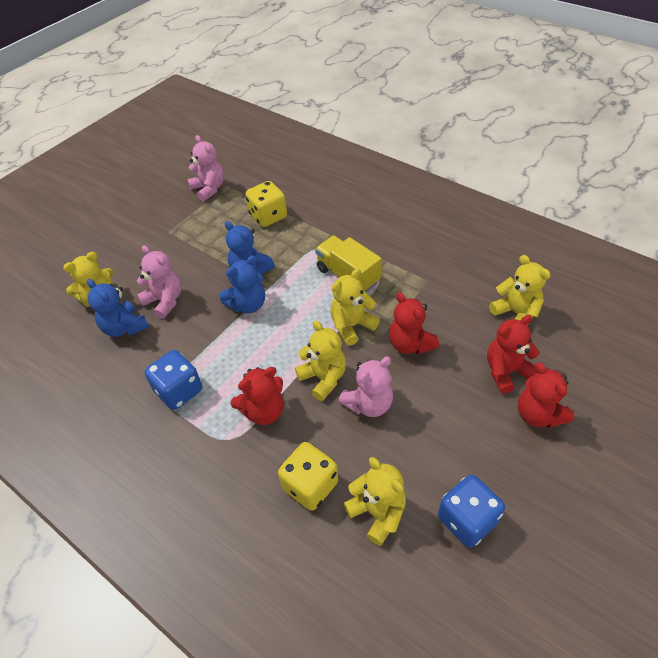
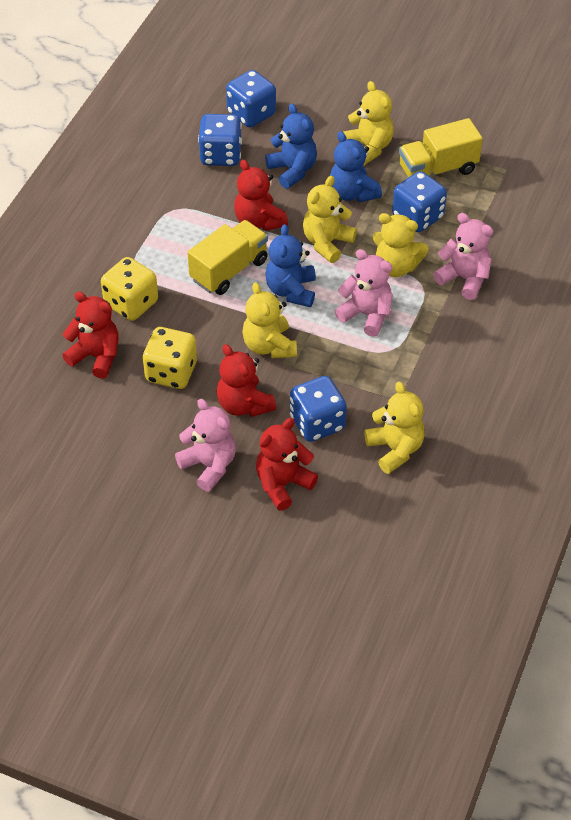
blue dice: [145,350,202,410] [438,475,505,548] = 2 -> [198,114,242,166] [226,70,276,127] [290,376,347,442] [392,171,447,232] = 4
yellow truck: [315,235,381,292] = 1 -> [188,220,268,295] [399,118,483,178] = 2

